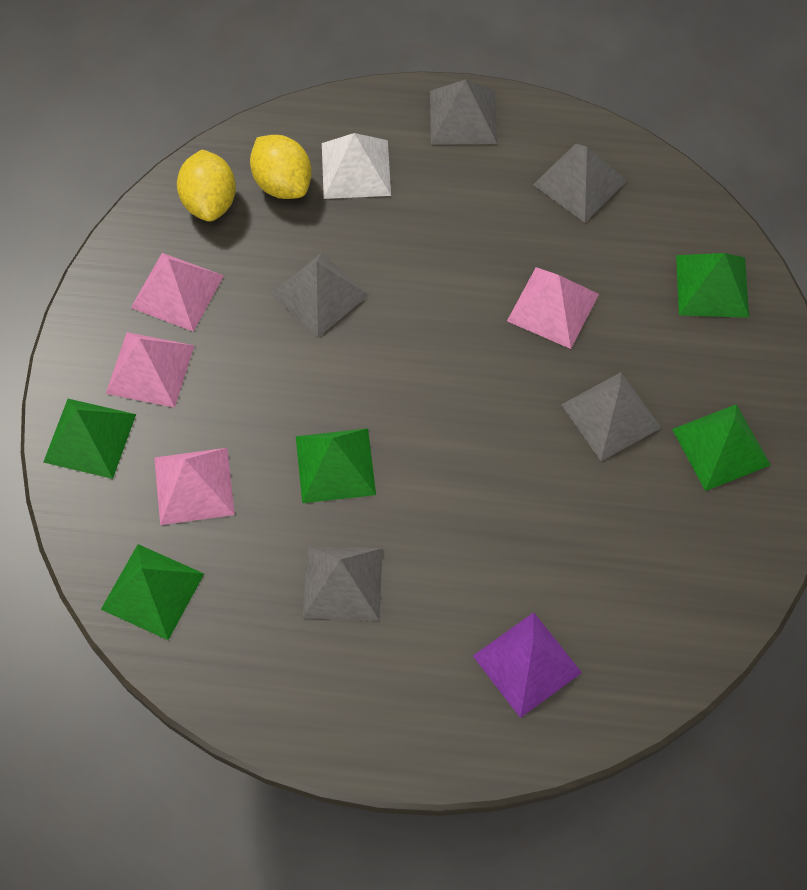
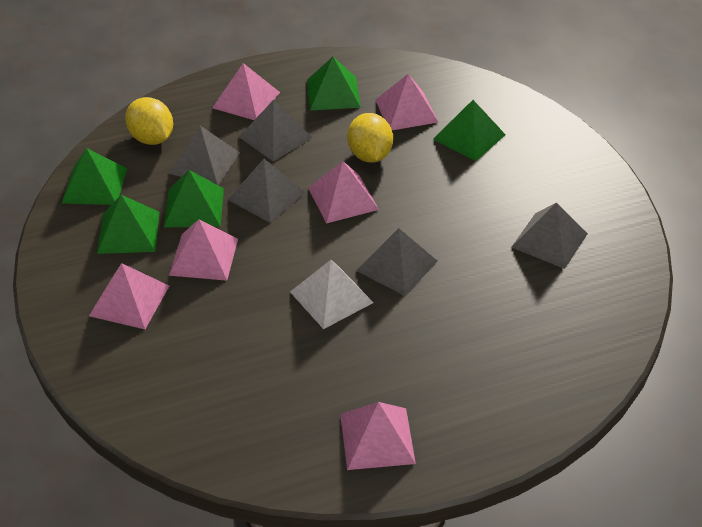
pink pyramid: [106,332,195,408] [131,253,224,332] [154,448,235,525] [507,267,599,349] = 4 -> [89,263,169,329] [169,219,238,281] [212,63,280,120] [308,161,379,223] [340,402,416,470] [375,74,439,130] = 6
purple pyramid: [473,612,582,718] = 1 -> none = 0

